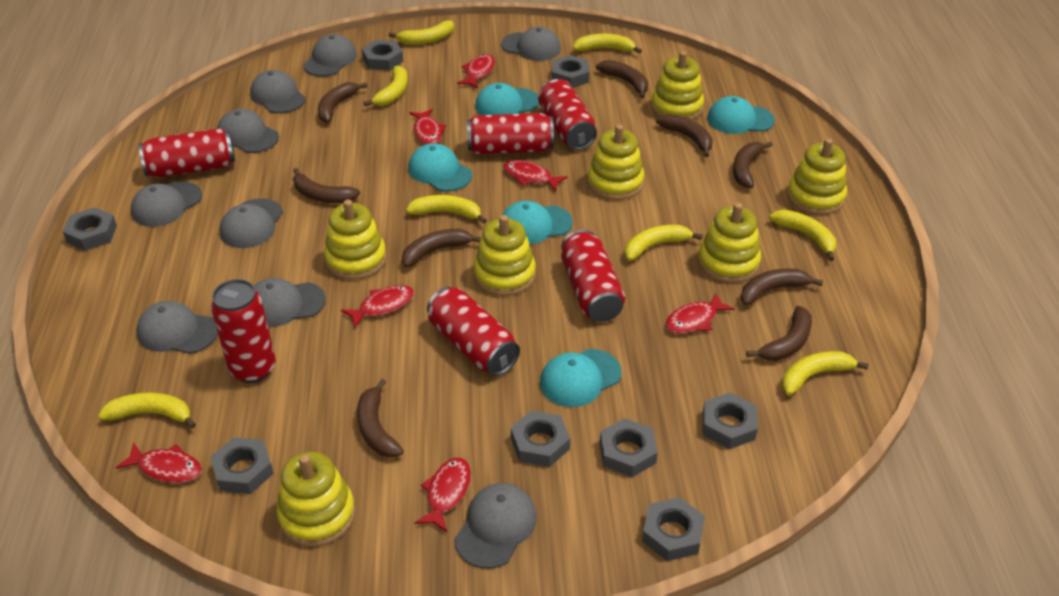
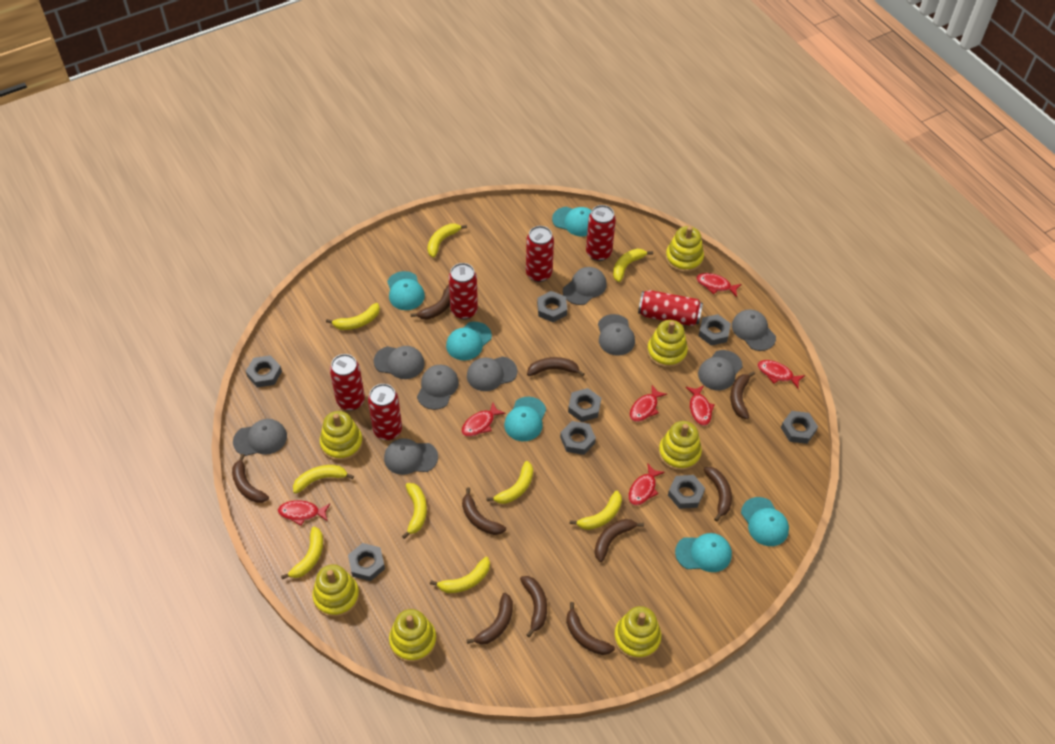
brown banana: [293,168,360,203] [318,82,368,123] [357,379,404,458] [402,229,482,267] [596,60,648,98] [656,114,713,157] [733,142,773,188] [741,268,823,305] [746,306,812,361] = 9 -> [232,454,269,503] [411,284,450,320] [462,487,506,535] [467,593,513,645] [520,576,547,637] [527,357,584,376] [566,602,615,655] [595,519,644,562] [703,467,732,521] [730,371,755,419] = 10
turquoise cap: [408,143,472,191] [475,83,539,115] [502,201,573,245] [540,349,622,407] [707,96,775,134] = 5 -> [387,271,425,310] [446,322,492,361] [504,397,546,441] [552,207,592,236] [675,533,732,572] [741,497,789,546] = 6
yellow banana: [98,392,196,429] [364,65,408,106] [389,21,454,45] [406,195,487,224] [573,34,642,54] [625,225,703,261] [769,210,836,261] [782,351,869,396] = 8 -> [281,526,323,579] [293,465,354,494] [326,303,380,330] [402,483,427,539] [427,224,467,258] [430,557,490,593] [486,461,533,504] [570,491,622,530] [613,249,653,282] = 9

